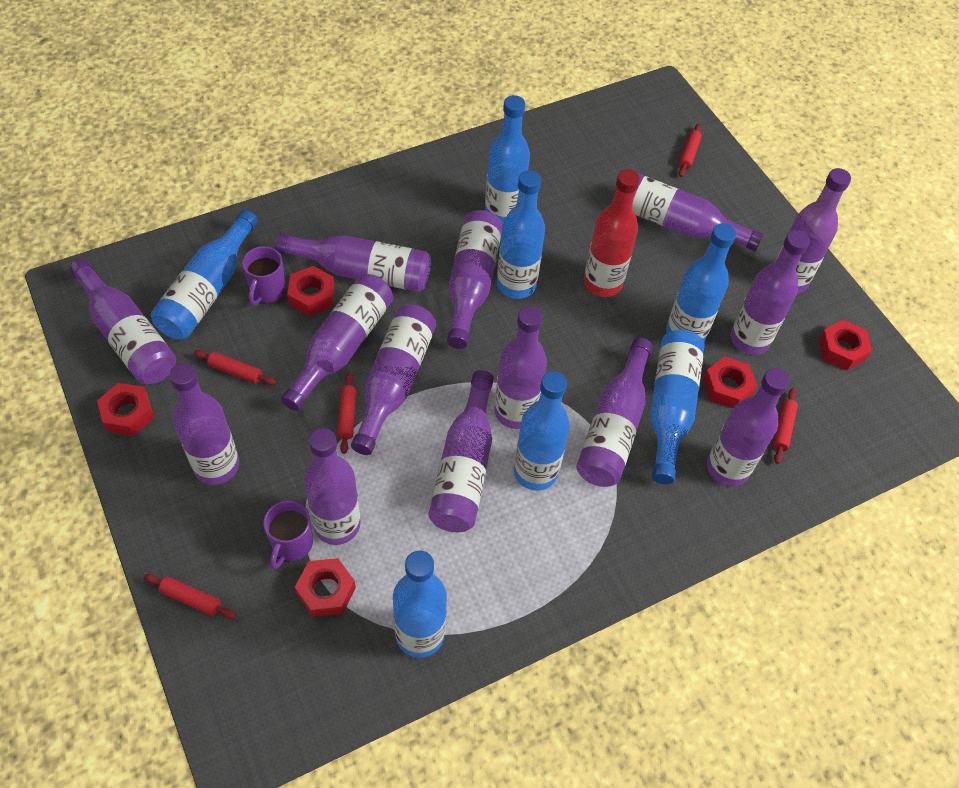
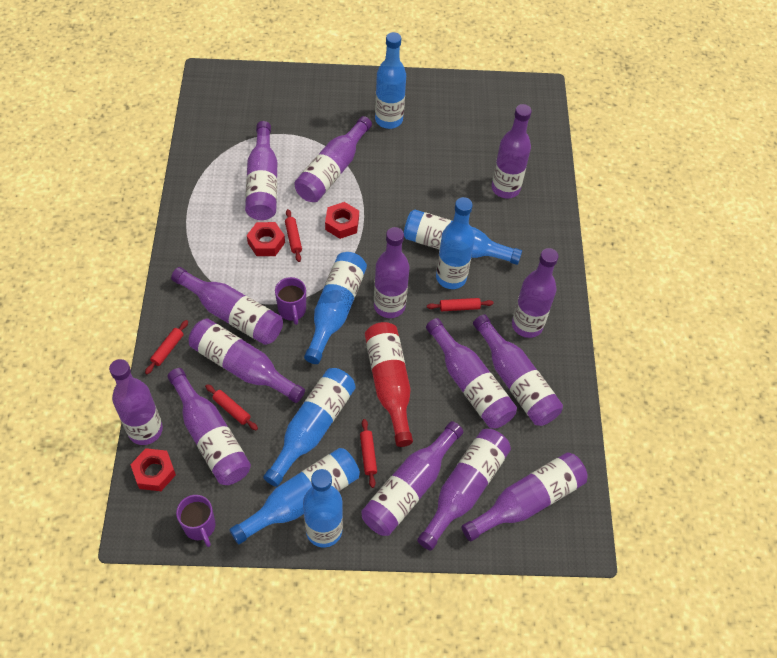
red nut: [97,383,154,436] [287,266,335,316] [295,558,356,617] [703,357,757,408] [818,320,872,371] = 5 -> [130,448,176,491] [247,222,285,256] [325,202,359,239] = 3

